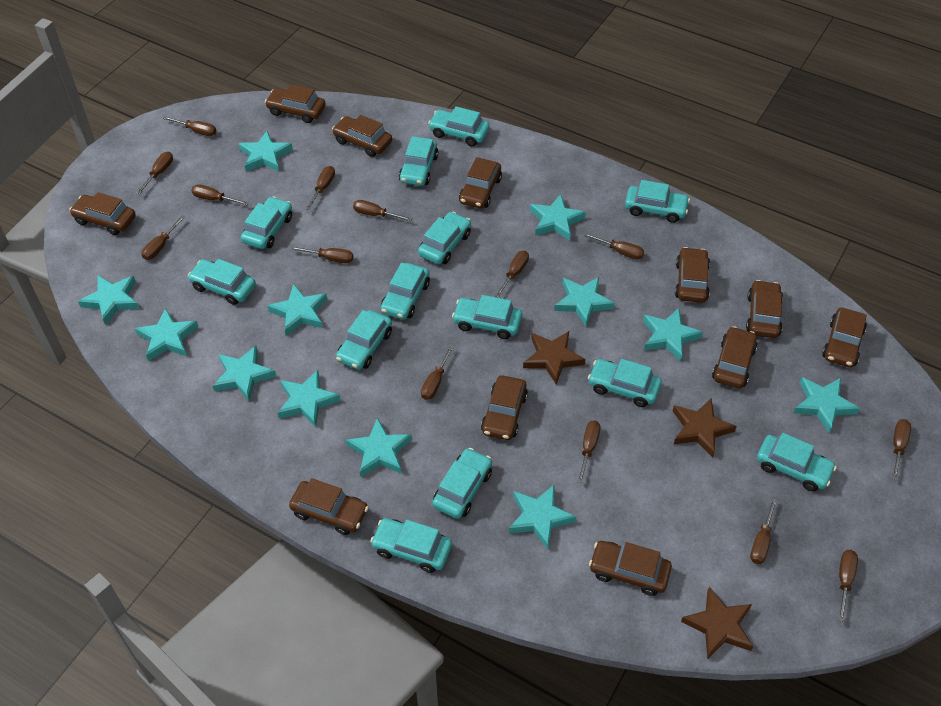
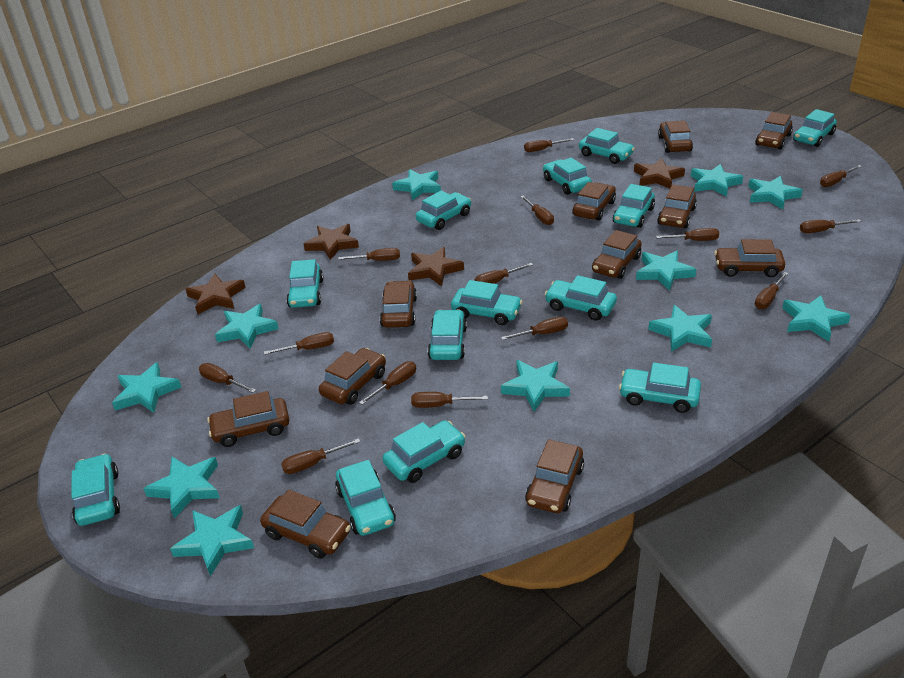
brown star: [523,331,585,385] [673,398,737,458] [681,587,753,660] = 3 -> [186,273,246,314] [303,224,359,260] [408,247,464,286] [634,158,685,189] = 4
turquoise star: [78,275,140,325] [135,308,198,361] [212,346,276,402] [238,131,293,172] [268,284,328,336] [278,370,341,427] [346,417,412,477] [509,485,576,549] [530,194,586,240] [554,277,615,326] [643,308,703,361] [793,377,860,433] = 12 -> [112,362,181,413] [143,457,220,519] [170,505,254,576] [215,304,279,349] [392,169,441,201] [501,360,570,412] [636,250,696,291] [648,305,712,352] [691,164,743,196] [748,176,803,209] [782,295,851,342] = 11

